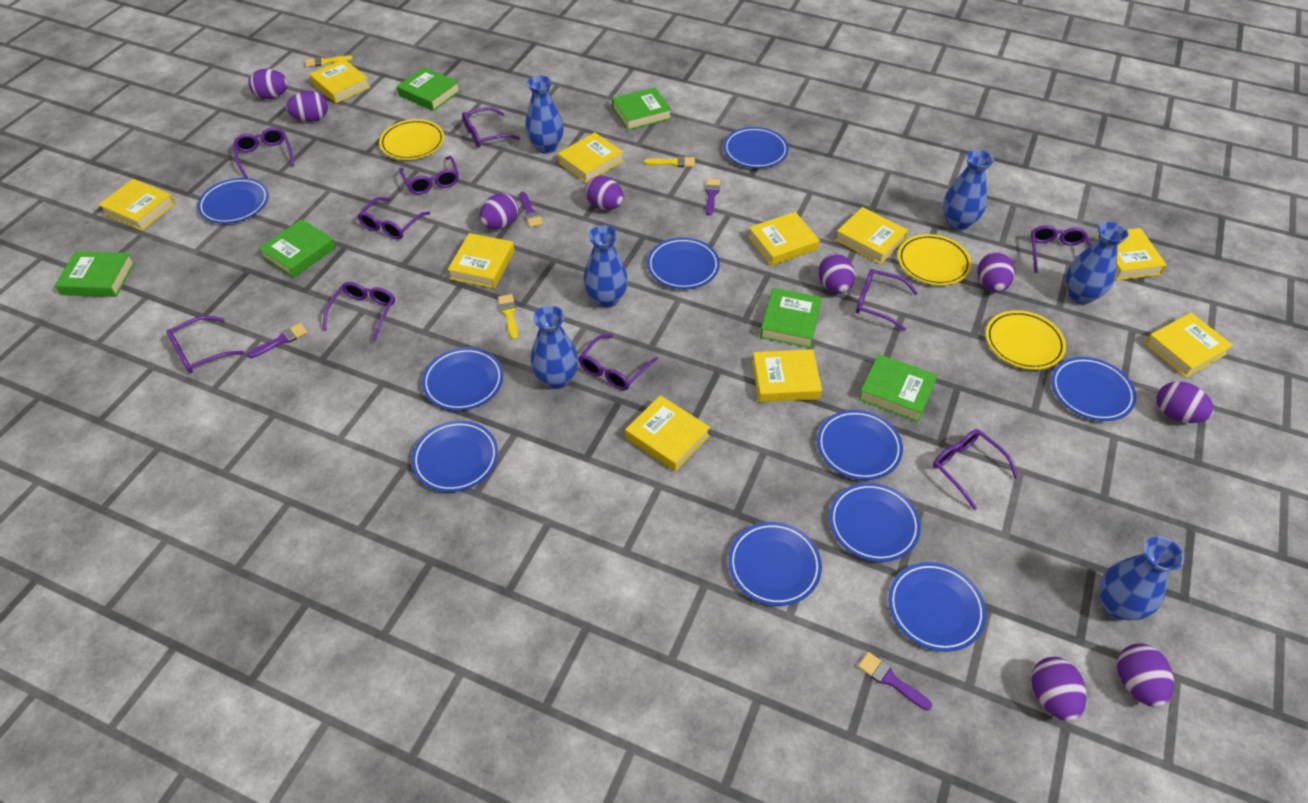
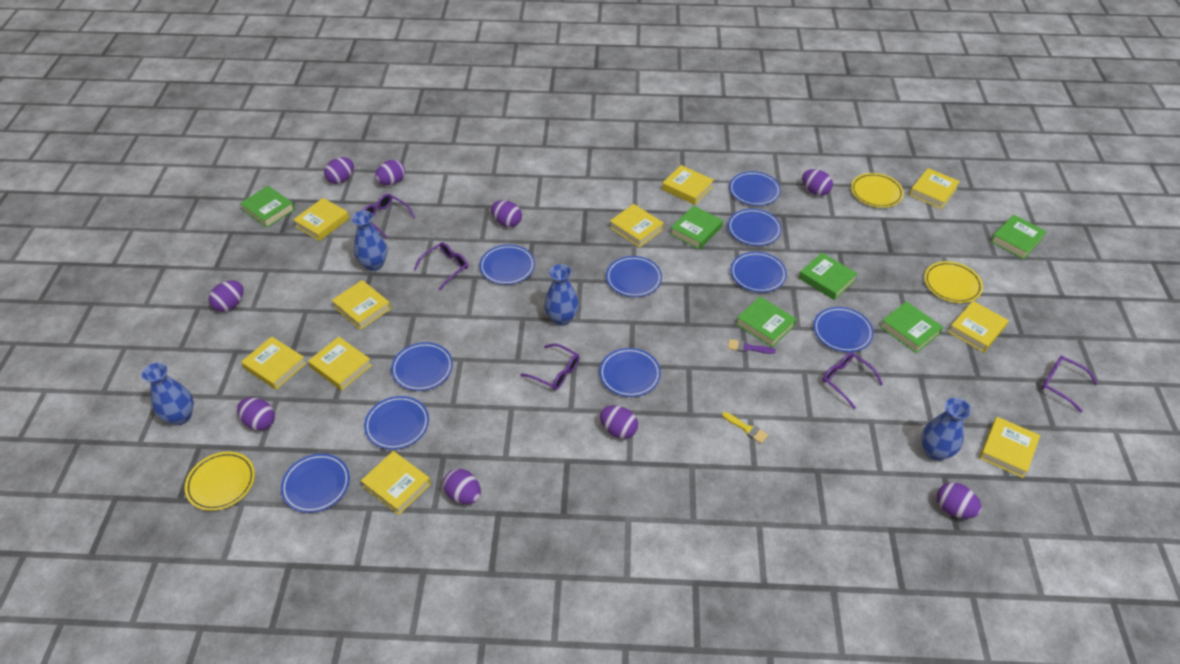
blue vase: [525,75,564,154] [530,306,579,389] [583,226,628,308] [943,150,994,231] [1066,222,1128,304] [1099,536,1184,620] = 6 -> [142,363,194,425] [352,211,387,271] [544,264,579,326] [921,398,971,461] = 4
purple brush: [247,323,308,358] [519,192,543,228] [705,178,720,215] [858,652,932,711] = 4 -> [728,339,776,354] = 1
purple glasses: [166,316,244,373] [233,127,294,178] [323,282,395,342] [358,197,430,240] [399,156,459,195] [462,107,520,148] [579,334,658,390] [856,269,918,331] [933,429,1018,510] [1031,225,1091,273] = 10 -> [362,194,416,238] [413,242,468,290] [520,343,580,390] [822,352,883,409] [1041,356,1098,413] = 5
yellow brush: [305,55,353,67] [498,294,518,340] [644,156,695,167] = 3 -> [722,412,768,444] = 1

